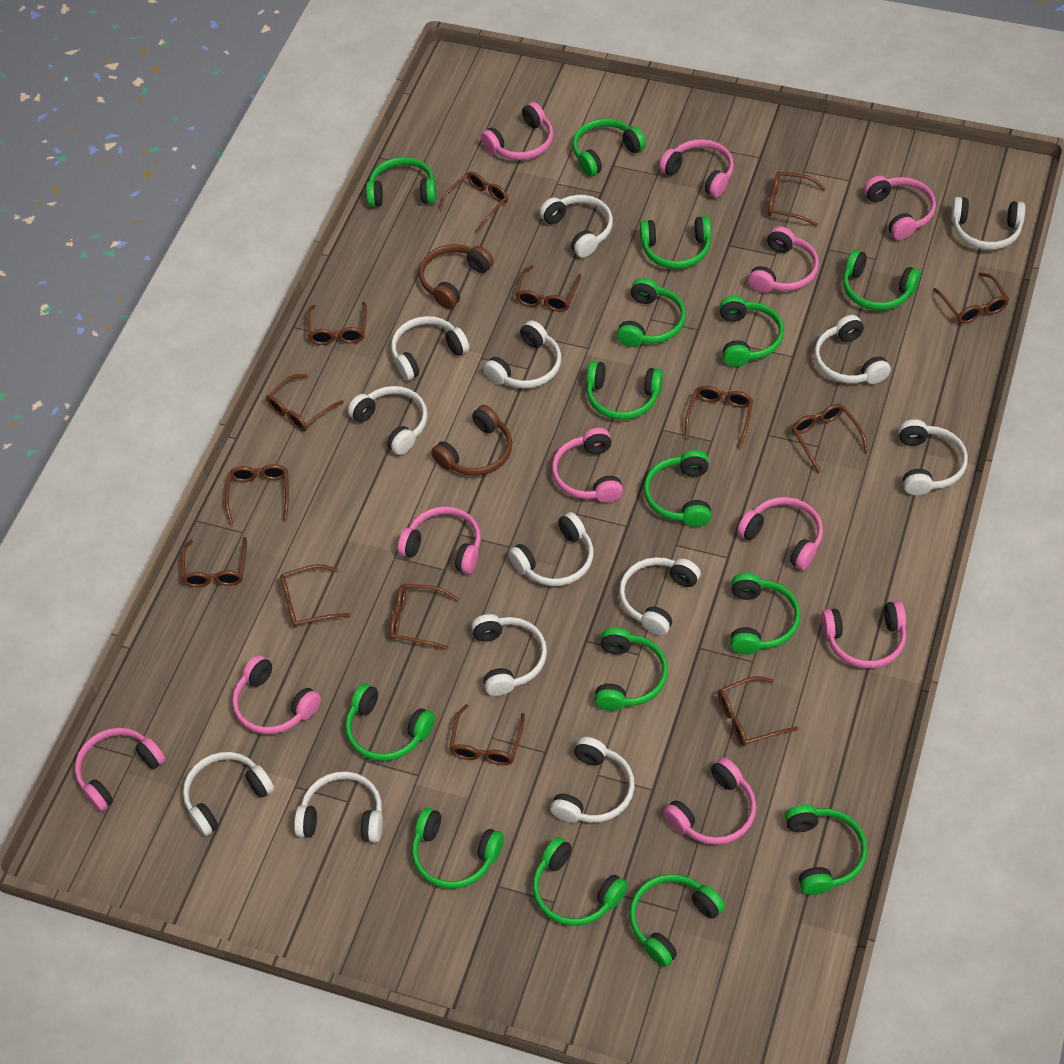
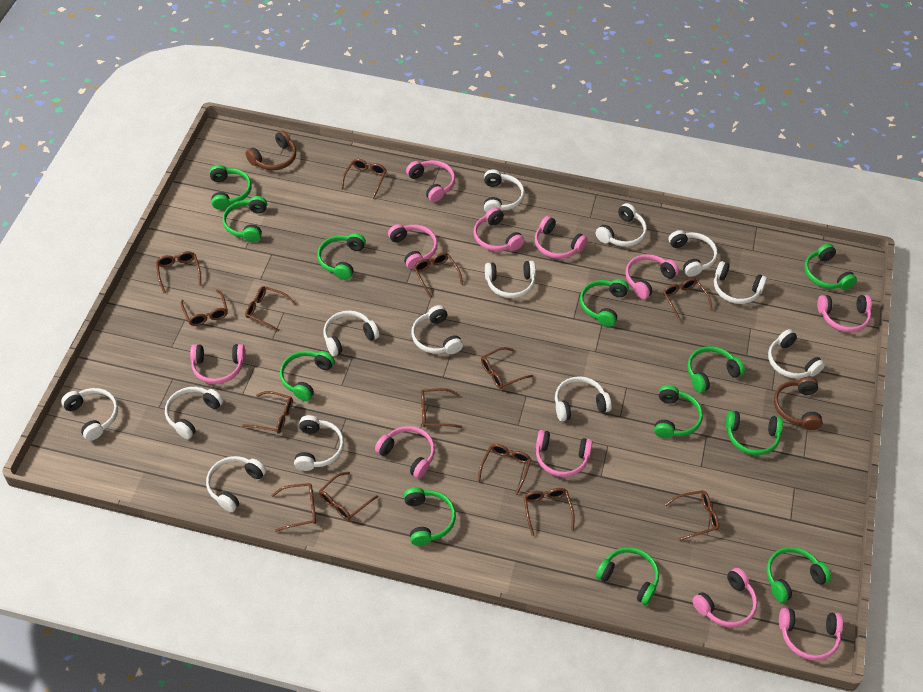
green headphones: [345,683,435,761] [366,157,436,207] [412,808,504,889] [533,837,628,926] [572,119,646,176] [587,361,663,420] [595,628,668,711] [617,278,686,347] [629,874,725,967] [640,216,711,269] [644,450,711,527] [720,296,784,367] [730,573,801,654] [785,804,867,895] [843,250,921,310] = 15 -> [210,165,252,210] [223,196,267,242] [280,351,335,401] [317,233,366,280] [404,487,456,546] [580,279,629,327] [596,547,659,605] [654,385,703,438] [687,346,745,393] [726,411,783,455] [766,547,831,603] [804,243,857,290] = 12

